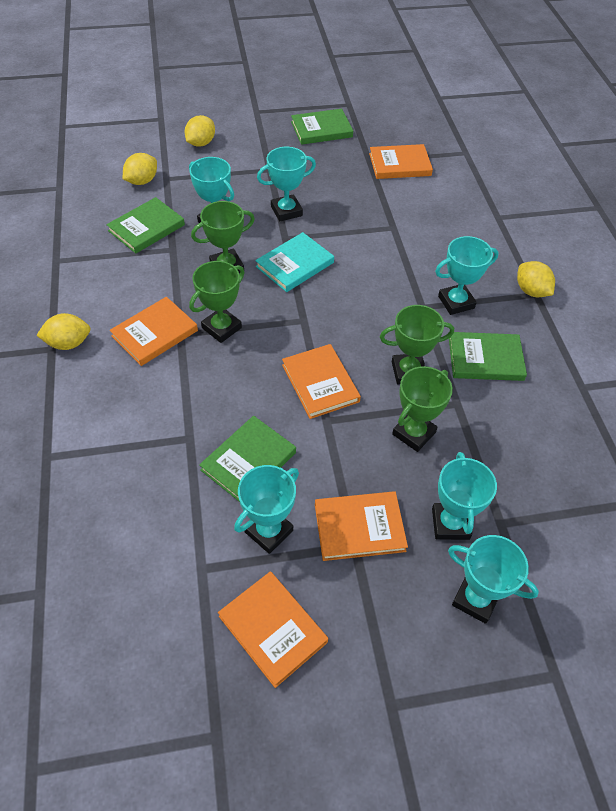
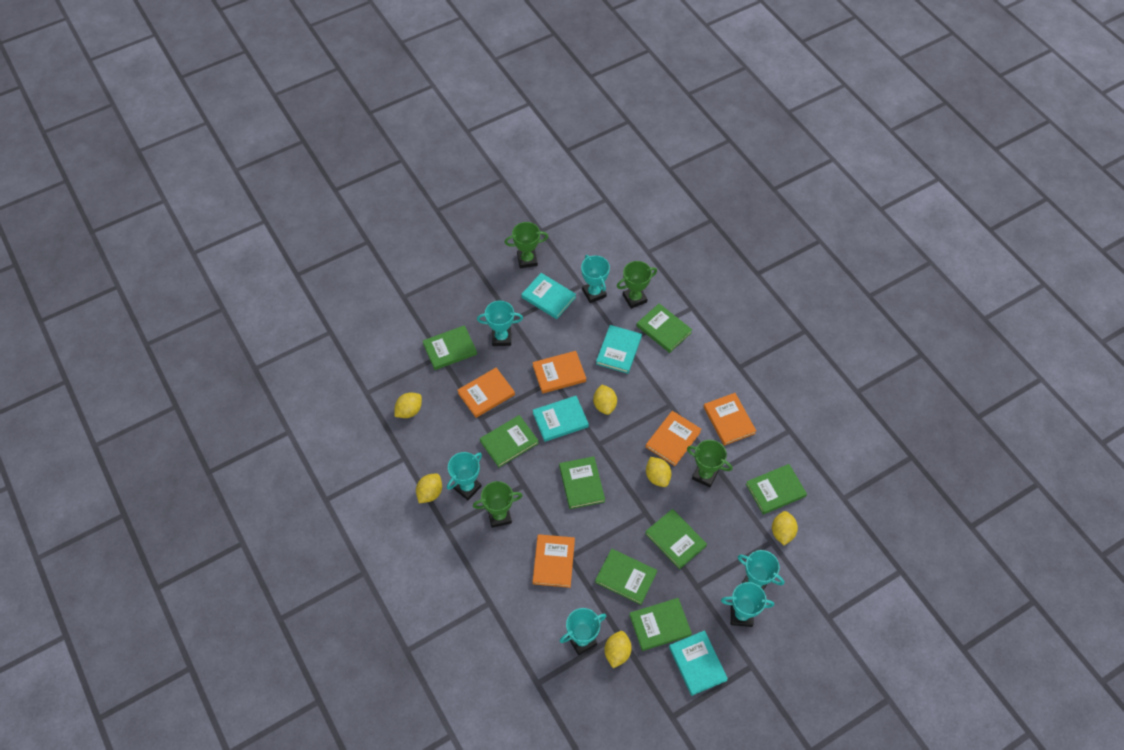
green book: [106,197,185,254] [199,416,296,502] [291,109,353,145] [449,332,527,381] = 4 -> [423,325,477,370] [480,415,539,467] [559,456,605,509] [595,549,657,605] [629,598,692,651] [637,303,692,353] [645,509,707,569] [746,464,807,515] = 8
turquoise book: [255,232,334,292] = 1 -> [521,273,576,319] [533,396,589,442] [596,325,642,374] [669,630,728,696] = 4
yellow lemon: [36,313,90,350] [123,153,157,185] [185,115,215,147] [517,261,555,297] = 4 -> [394,393,422,418] [416,473,442,503] [593,385,617,415] [604,631,632,668] [646,457,671,487] [772,511,798,546] = 6

